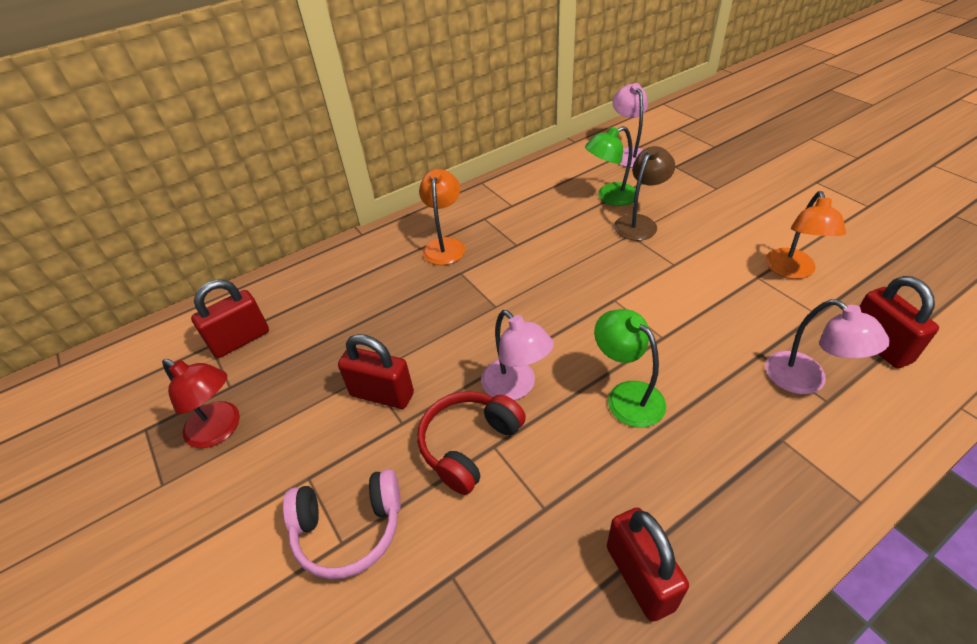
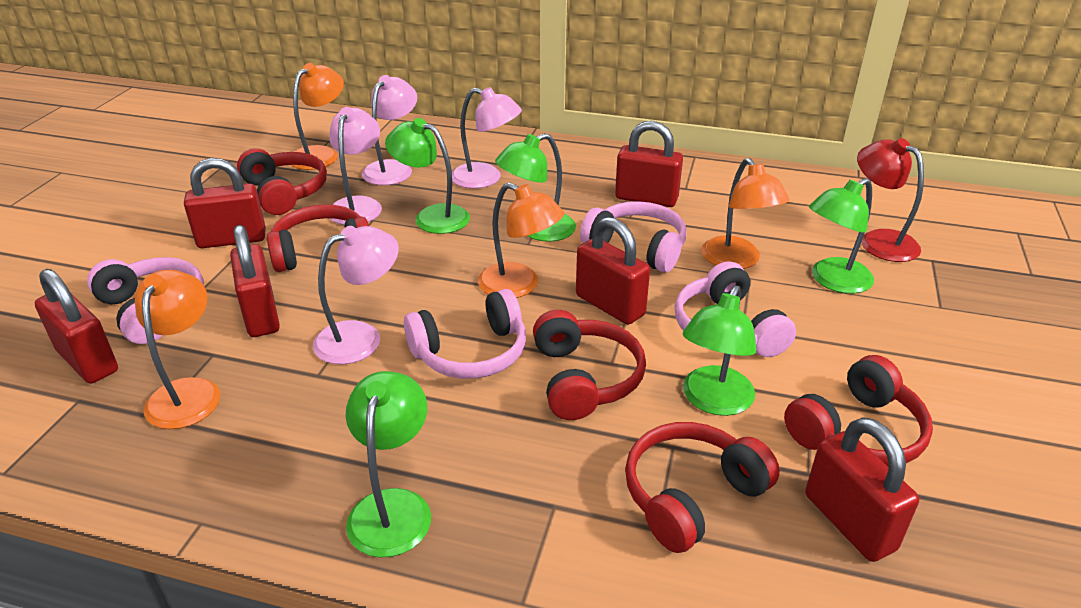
brown lamp: [614,146,675,241] = 1 -> none = 0
green lamp: [585,126,636,206] [594,309,666,428] = 2 -> [346,371,431,557] [385,118,470,234] [495,133,576,242] [683,286,757,416] [809,178,874,294] = 5
orange lamp: [419,169,465,265] [765,191,846,279] = 2 -> [135,270,220,429] [292,63,344,170] [478,182,564,298] [701,158,789,269] = 4
pink headphones: [283,469,401,579] = 1 -> [87,257,204,344] [404,289,526,379] [580,201,687,273] [675,261,796,357] = 4
pink lamp: [481,310,554,400] [612,83,648,168] [765,299,890,394] = 3 -> [313,226,399,364] [329,107,382,225] [362,75,417,185] [452,87,522,188] = 4
red headphones: [417,391,526,495] = 1 -> [237,148,327,215] [267,204,369,272] [533,310,646,420] [625,422,780,553] [784,355,933,467] = 5
red padlock: [191,280,269,358] [338,334,414,409] [607,507,689,622] [859,276,939,368] = 4 -> [35,269,118,384] [184,158,266,248] [230,225,280,337] [576,217,650,325] [615,121,683,207] [805,417,919,562] = 6

